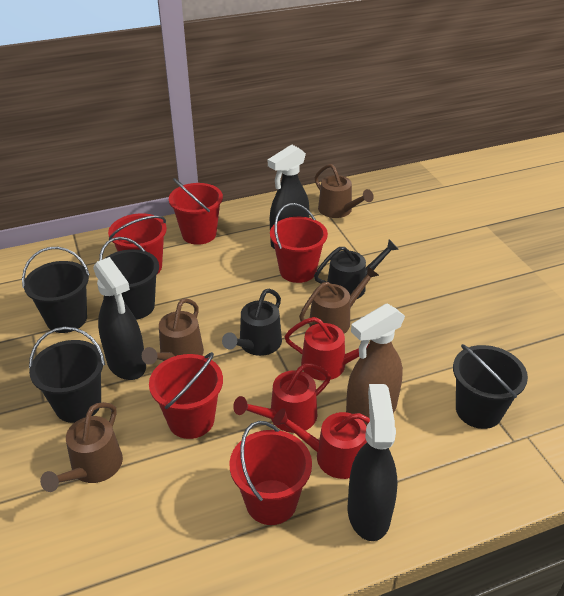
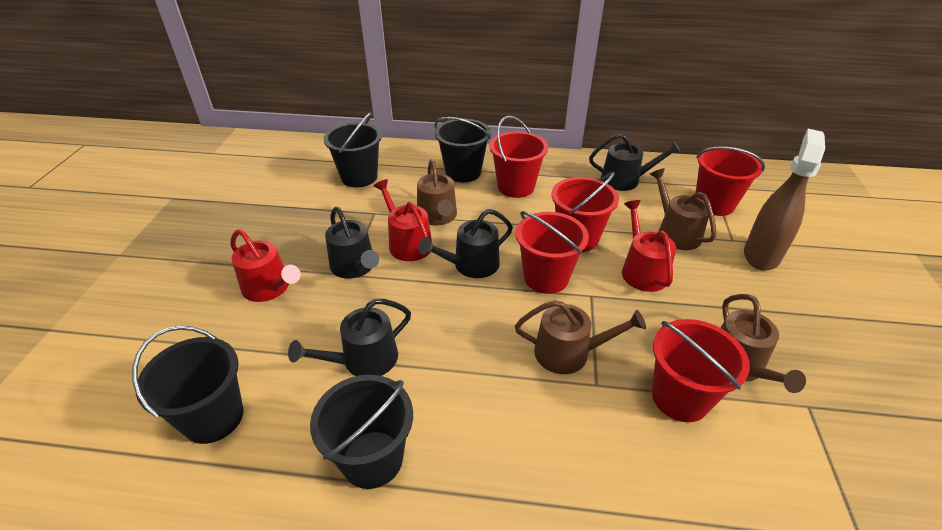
black spray bottle: [93,257,146,380] [268,144,309,249] [348,384,398,541] = 3 -> none = 0
black watering can: [222,289,282,356] [314,239,399,299] = 2 -> [288,299,411,376] [325,207,379,279] [418,209,513,278] [589,133,681,191] = 4

